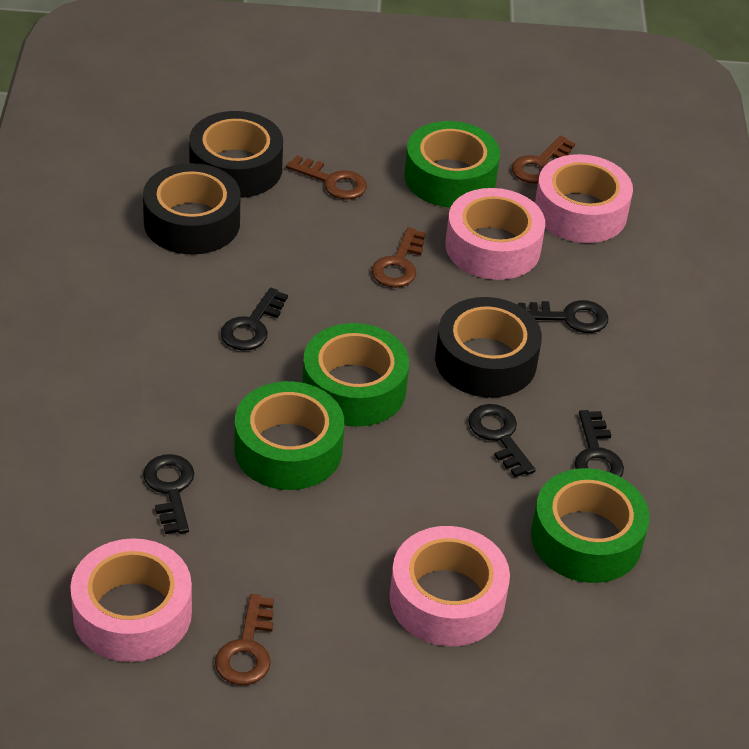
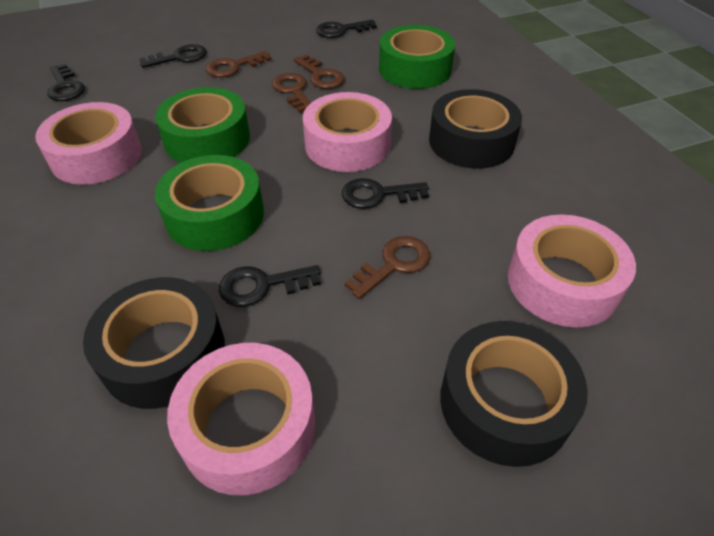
green tape: [234,381,344,490] [302,323,409,427] [404,121,500,208] [531,468,649,583] = 4 -> [155,87,250,163] [155,155,264,251] [379,25,455,89] = 3

